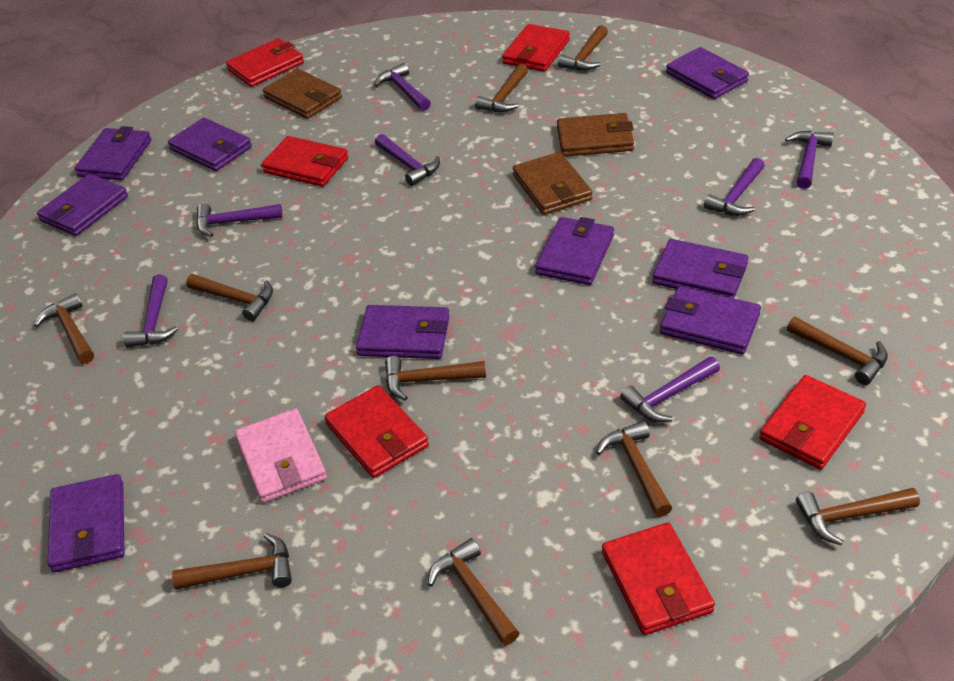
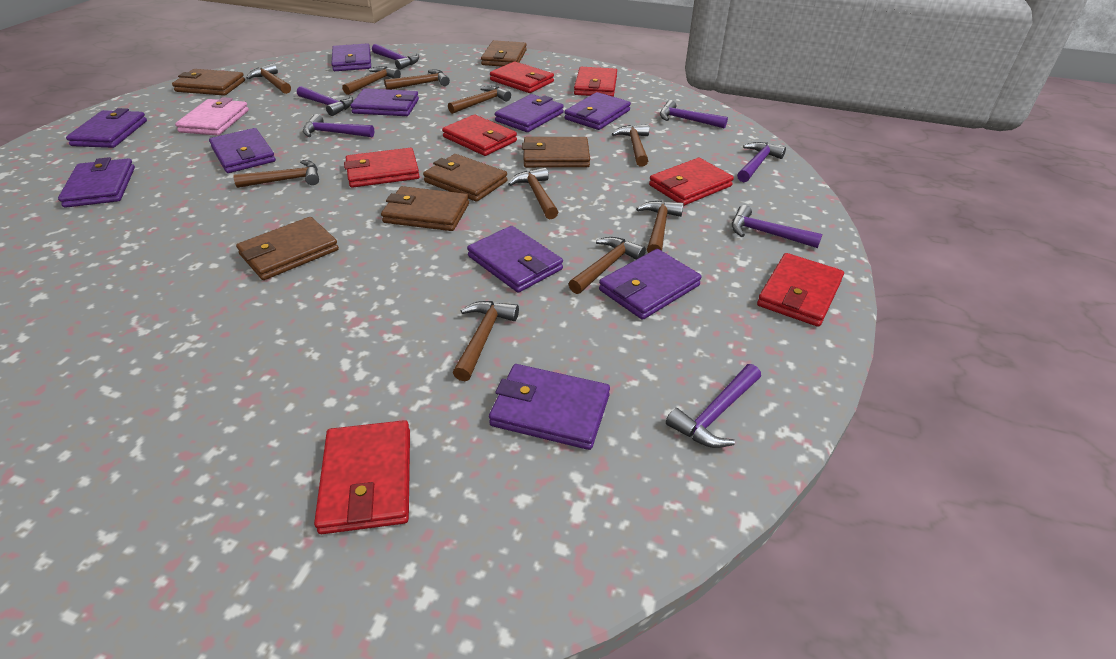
brown wallet: [263,69,342,119] [513,152,592,215] [557,113,634,157] = 3 -> [172,69,245,96] [236,217,339,280] [381,186,469,231] [423,154,508,202] [481,40,527,67] [522,137,590,168] = 6
purple wallet: [37,174,128,236] [48,474,124,572] [75,126,151,180] [168,118,252,171] [356,305,450,359] [535,217,614,285] [652,239,748,298] [660,286,761,354] [666,47,749,99] = 9 -> [58,157,135,208] [66,108,147,148] [209,128,276,173] [331,43,371,71] [351,88,419,116] [467,226,563,293] [489,364,610,450] [495,94,564,132] [564,92,631,130] [599,249,701,320] = 10
red wallet: [226,38,304,87] [261,136,348,187] [324,385,429,478] [502,24,570,72] [602,522,715,635] [759,375,866,470] = 6 -> [314,420,410,534] [344,148,420,188] [442,114,517,156] [490,62,554,93] [574,67,617,96] [649,158,734,206] [757,253,844,327] = 7

